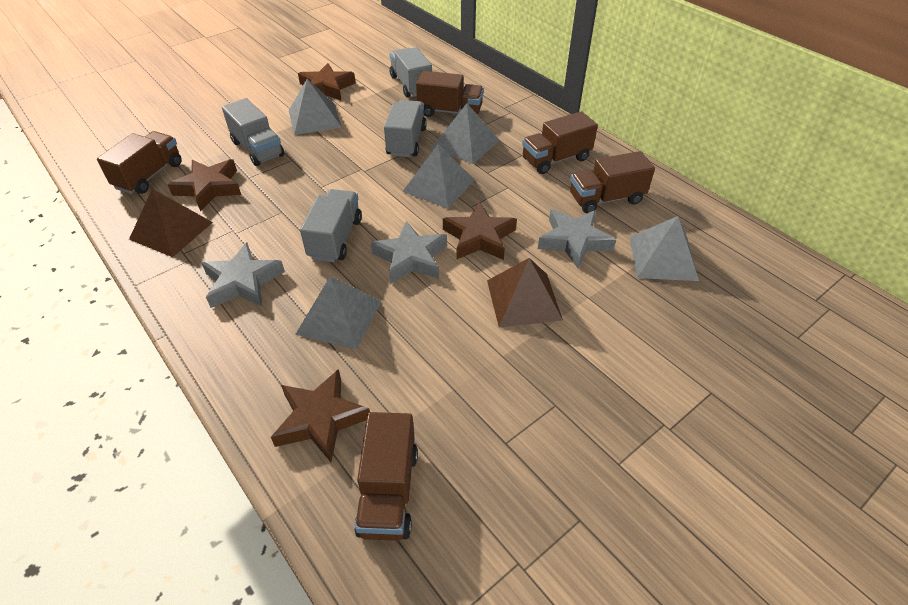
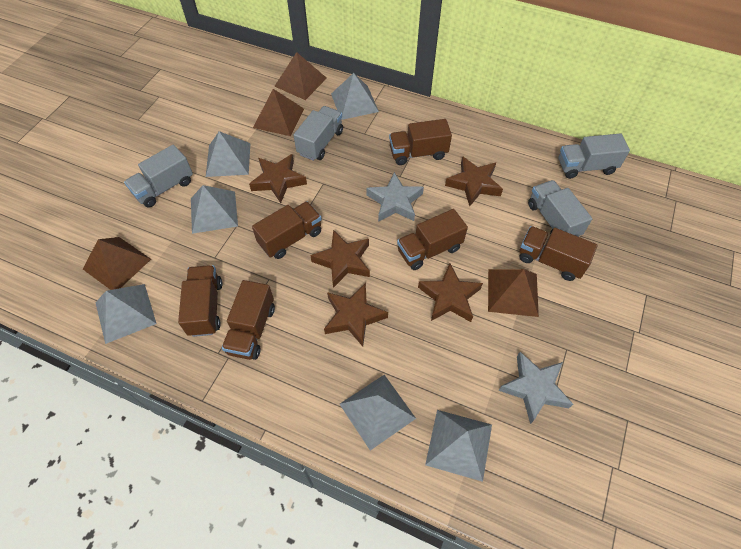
brown pyramid: [129,189,213,257] [487,258,563,328] = 2 -> [83,237,151,290] [253,89,304,136] [274,52,327,100] [488,269,539,317] = 4
brown star: [167,159,241,211] [271,369,370,462] [298,63,356,101] [443,202,517,260] = 4 -> [249,154,307,203] [310,230,370,288] [324,283,388,347] [418,263,483,322] [445,156,503,206] = 5
brown truck: [97,131,182,194] [354,412,418,541] [416,71,484,117] [522,111,598,174] [570,151,655,213] = 5 -> [178,265,222,337] [222,280,275,360] [252,201,322,259] [389,119,452,165] [397,209,468,270] [519,226,597,281] = 6
grey pyramid: [289,79,342,135] [295,276,381,350] [402,144,474,209] [432,103,500,164] [630,216,699,281] = 5 -> [95,284,157,344] [191,185,238,234] [206,131,250,177] [331,73,379,120] [340,375,416,450] [425,410,492,482] = 6
grey star: [202,243,285,308] [371,221,447,284] [538,209,616,269] = 3 -> [367,172,424,222] [498,352,573,424] = 2

